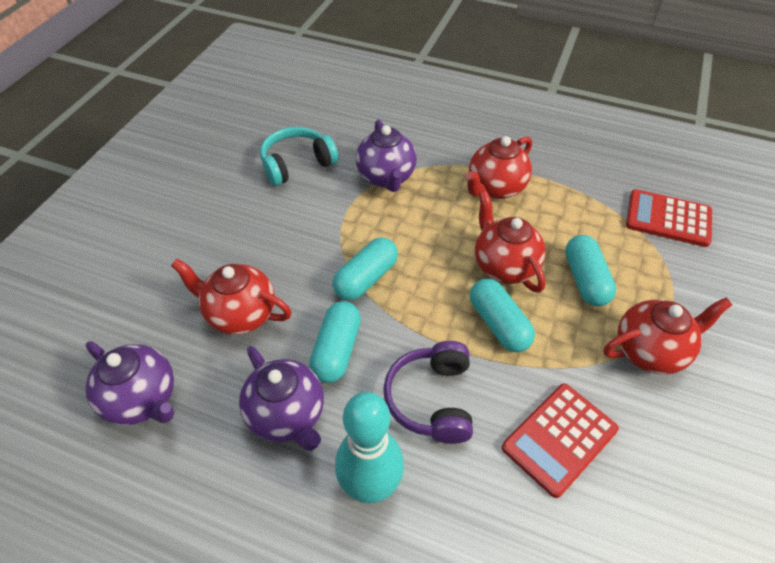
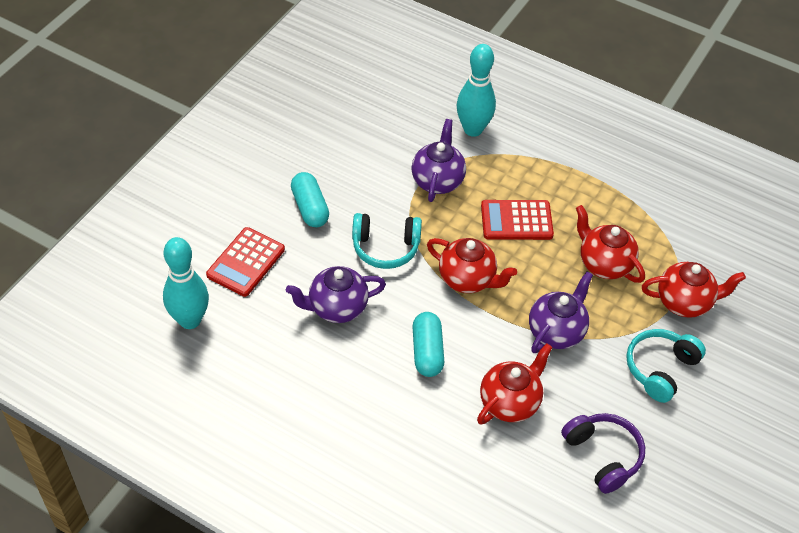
turquoise bowling pin: [335,392,404,503] = 1 -> [163,237,209,329] [457,44,496,137] = 2
turquoise capsule: [309,301,361,383] [332,237,398,301] [470,279,535,352] [565,235,616,307] = 4 -> [291,172,329,227] [412,312,444,377] = 2
turquoise headphones: [260,127,338,186] = 1 -> [352,213,422,269] [626,329,706,403] = 2

